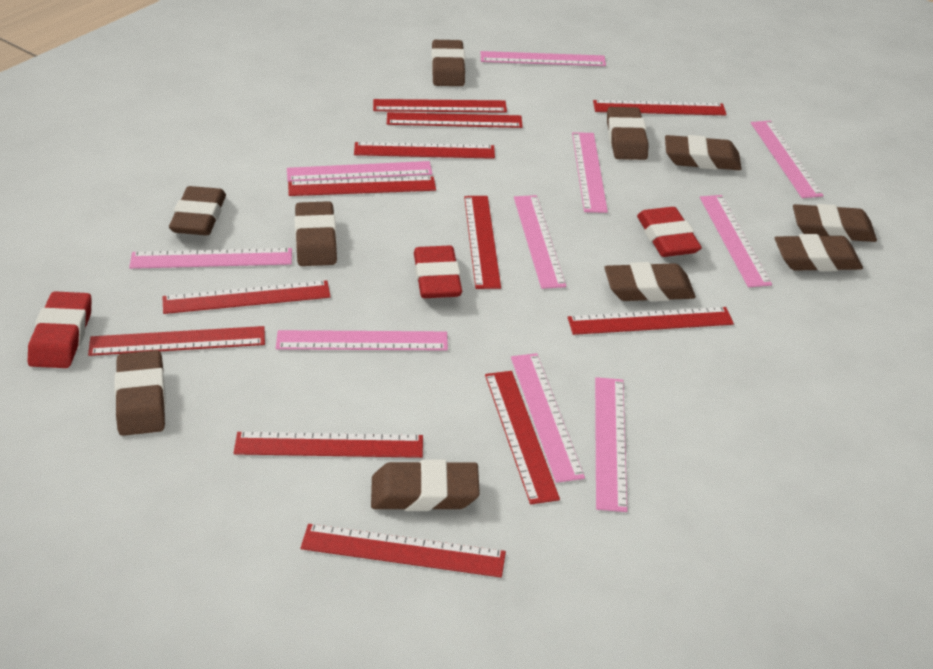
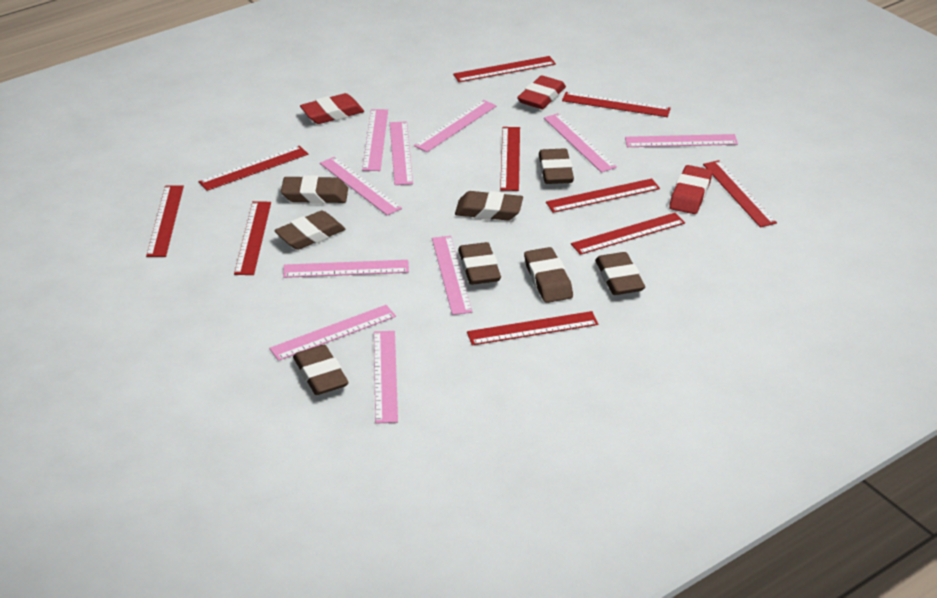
brown eraser: [114,350,166,436] [169,186,226,235] [295,201,337,266] [371,460,480,511] [431,40,465,86] [604,262,696,302] [607,107,648,160] [665,135,742,170] [775,234,863,272] [793,204,877,242] = 10 -> [274,211,345,250] [281,175,348,204] [293,345,349,395] [455,191,523,220] [458,242,501,285] [524,247,573,303] [539,148,574,184] [595,252,645,295] = 8
red ruler: [88,326,265,356] [162,280,331,314] [234,432,423,458] [288,176,436,196] [301,524,506,577] [354,142,495,159] [373,99,507,113] [387,112,523,128] [464,196,501,289] [485,371,560,504] [568,307,734,335] [593,100,726,115] = 12 -> [146,185,184,257] [199,146,308,191] [234,201,271,275] [453,56,556,82] [467,311,598,345] [500,127,520,191] [546,178,660,213] [562,92,671,117] [571,213,685,255] [703,160,777,227] = 10

